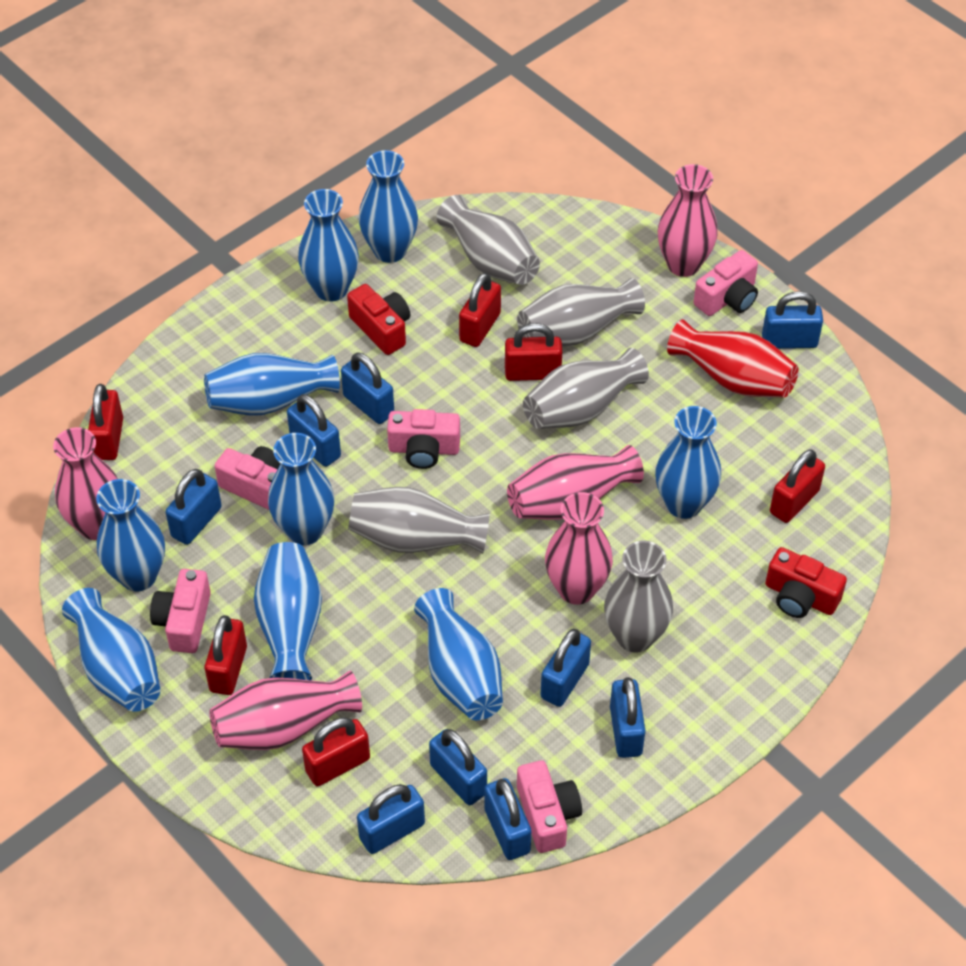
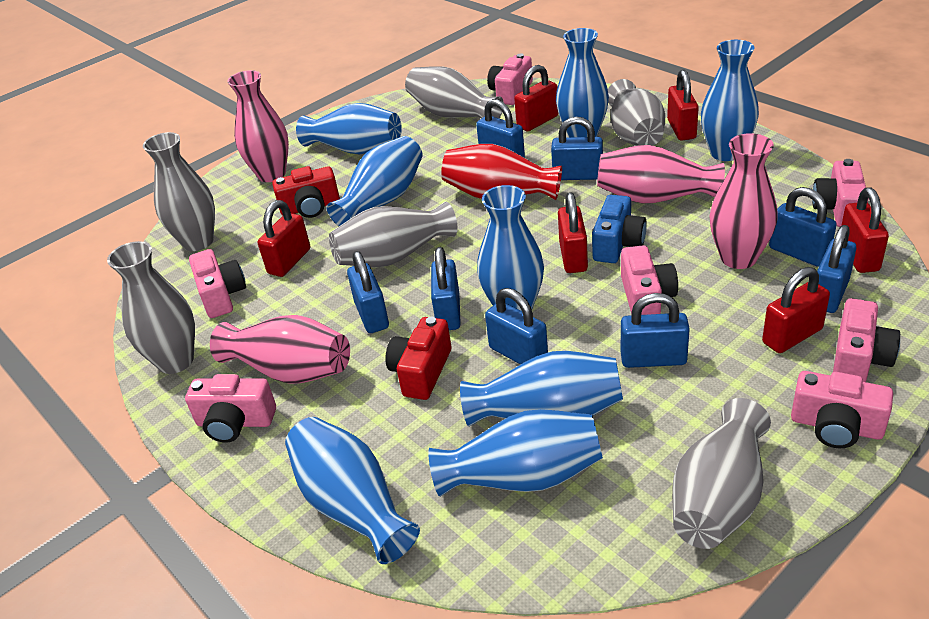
blue camera: none = 0 -> [592,195,646,263] = 1
blue padlock: [165,469,222,545] [287,394,341,467] [341,352,394,424] [357,784,425,854] [429,729,487,805] [484,778,531,860] [541,629,591,707] [610,677,646,758] [762,291,823,349] = 9 -> [347,251,389,333] [431,247,461,330] [476,99,525,158] [485,288,548,365] [551,117,603,180] [621,293,690,368] [769,187,837,267] [817,225,856,313] = 8
blue vase: [62,588,160,712] [96,479,165,591] [204,353,340,415] [254,542,322,680] [268,433,334,545] [298,189,359,302] [359,150,418,263] [414,588,503,720] [655,406,721,519] = 9 -> [285,417,420,564] [296,103,402,154] [326,136,423,226] [428,409,603,497] [460,351,623,426] [477,185,544,311] [556,28,609,137] [701,40,759,161] = 8
grey vase: [348,487,490,553] [437,195,540,285] [517,278,645,346] [523,348,649,429] [604,540,673,653] = 5 -> [107,241,195,374] [143,132,215,251] [329,201,457,268] [405,66,504,119] [608,79,665,146] [672,398,771,549] = 6
pink camera: [150,569,211,653] [215,446,280,510] [387,409,460,469] [517,760,582,853] [694,250,758,316] = 5 -> [185,374,276,443] [189,249,246,318] [487,53,533,105] [621,245,678,315] [791,371,893,448] [812,159,869,227] [833,298,900,382] = 7
pink vase: [53,427,118,540] [210,671,362,750] [507,445,644,520] [545,492,613,605] [658,164,718,277] = 5 -> [210,315,350,384] [227,70,289,182] [597,145,725,204] [709,133,778,269] = 4

